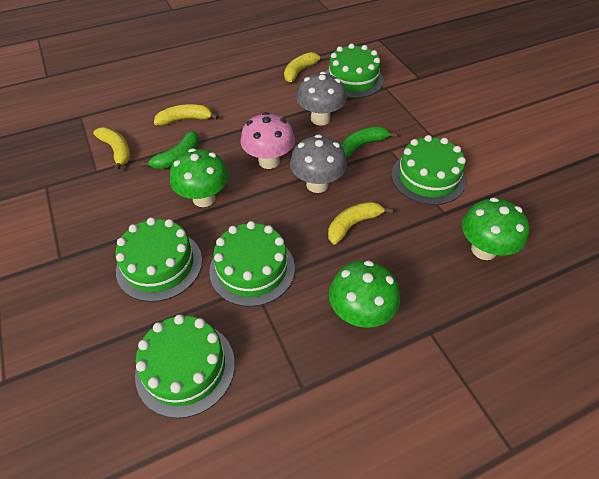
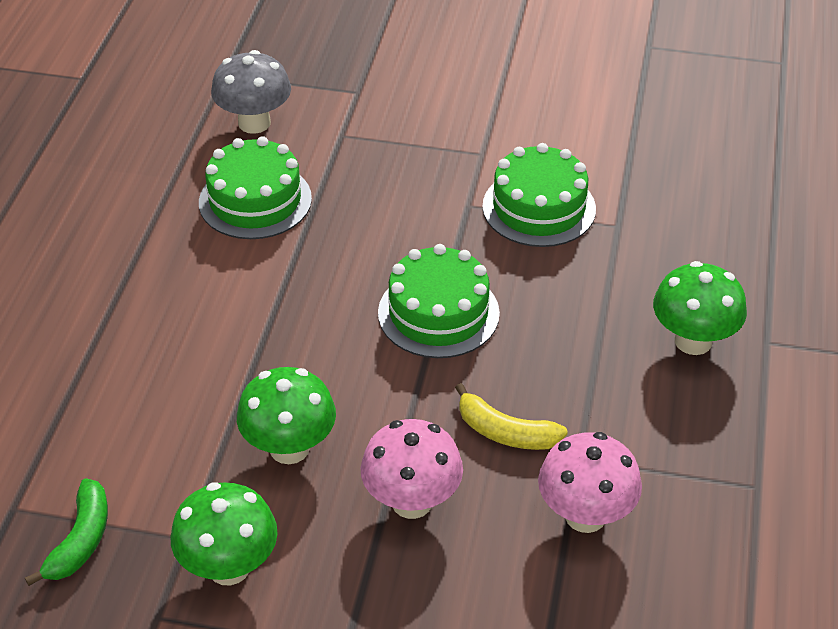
green banana: [140,131,199,169] [340,127,397,158] = 2 -> [25,478,108,586] = 1
green cake: [115,217,202,302] [135,314,235,418] [209,221,295,307] [325,44,383,98] [391,135,466,205] = 5 -> [199,136,312,239] [378,244,500,358] [482,143,596,247] = 3
grey mushroom: [290,134,347,193] [297,72,346,126] = 2 -> [211,50,291,134] = 1
pink mushroom: [240,112,295,169] = 1 -> [360,419,463,519] [538,432,642,533] = 2
yellow banana: [93,127,130,171] [154,104,218,126] [284,52,326,83] [328,202,393,244] = 4 -> [455,383,568,450] = 1

